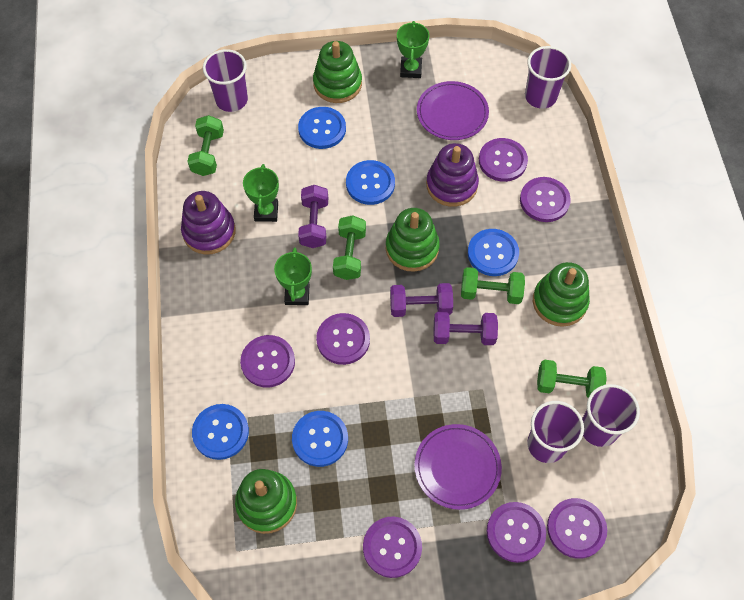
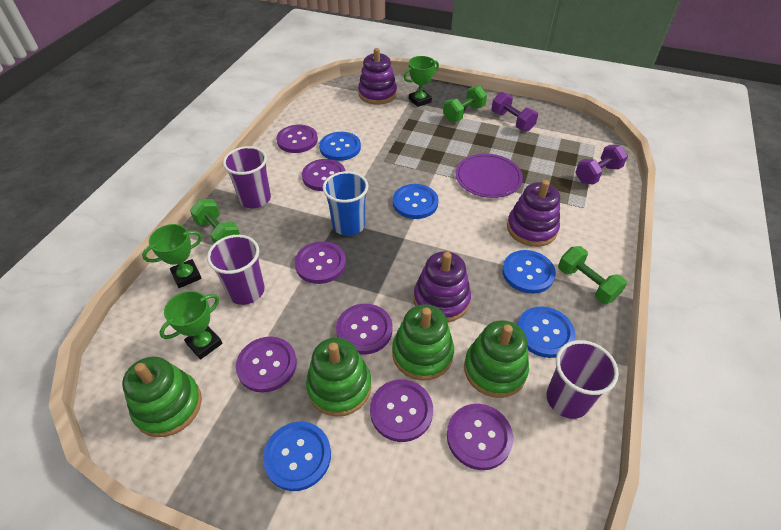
blue cup: none = 0 -> [323,171,368,236] = 1
green dumbbell: [187,115,224,176] [333,215,366,280] [461,267,525,304] [537,360,607,398] = 4 -> [190,199,240,243] [443,86,487,122] [558,246,627,304] = 3
purple cup: [203,49,248,112] [525,46,571,109] [527,401,584,463] [582,384,640,447] = 4 -> [207,235,265,305] [223,146,271,208] [547,340,619,419] = 3
purple dumbbell: [298,185,328,248] [390,283,453,317] [433,312,498,345] = 3 -> [491,92,538,131] [575,145,628,185] = 2
purple plate: [414,424,502,510] [417,81,489,140] = 2 -> [455,154,523,198] = 1
purple stacking toy: [181,191,236,255] [426,143,479,207] = 2 -> [358,48,397,105] [414,251,471,322] [507,180,560,247] = 3

